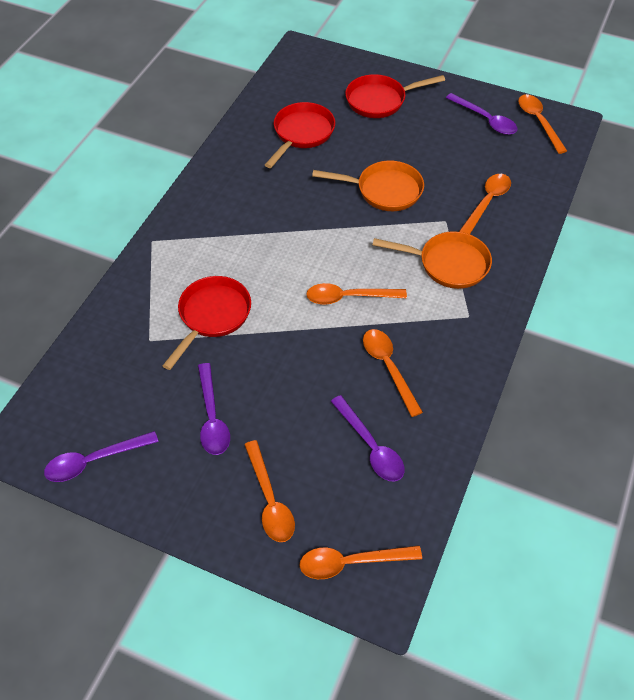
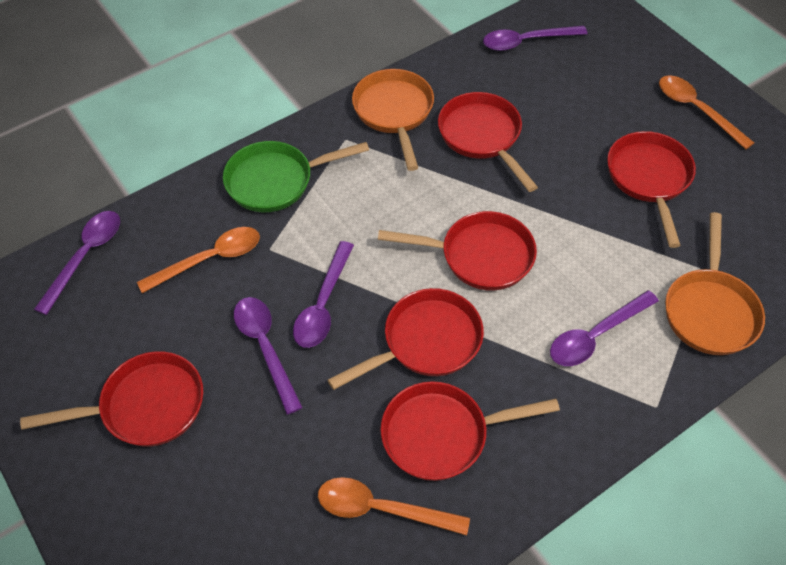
green pan: none = 0 -> [223,141,369,212] = 1
orange spoon: [244,440,295,542] [300,545,422,579] [306,283,407,305] [363,329,423,417] [459,174,511,234] [518,94,567,154] = 6 -> [137,227,260,293] [318,477,470,535] [659,75,754,149] = 3
purple spoon: [44,431,159,482] [198,363,230,455] [331,395,405,481] [446,93,517,135] = 4 -> [34,211,120,315] [234,297,303,414] [293,241,354,348] [483,26,587,51] [550,290,659,366] = 5
red pan: [163,276,251,370] [265,102,335,168] [345,74,445,118] = 3 -> [20,351,203,447] [328,288,484,390] [378,211,537,290] [380,381,560,481] [438,92,538,192] [607,131,696,248] = 6

